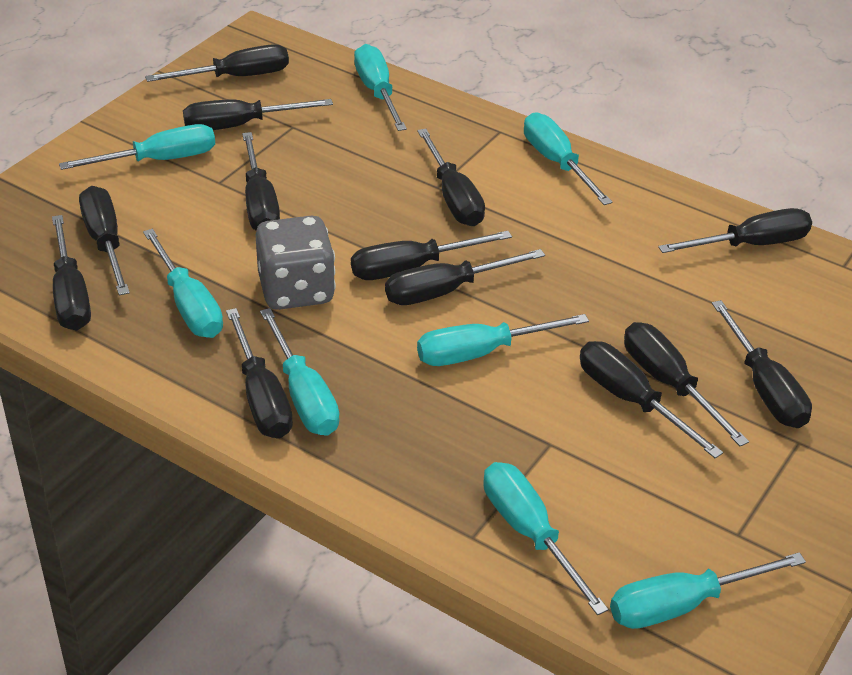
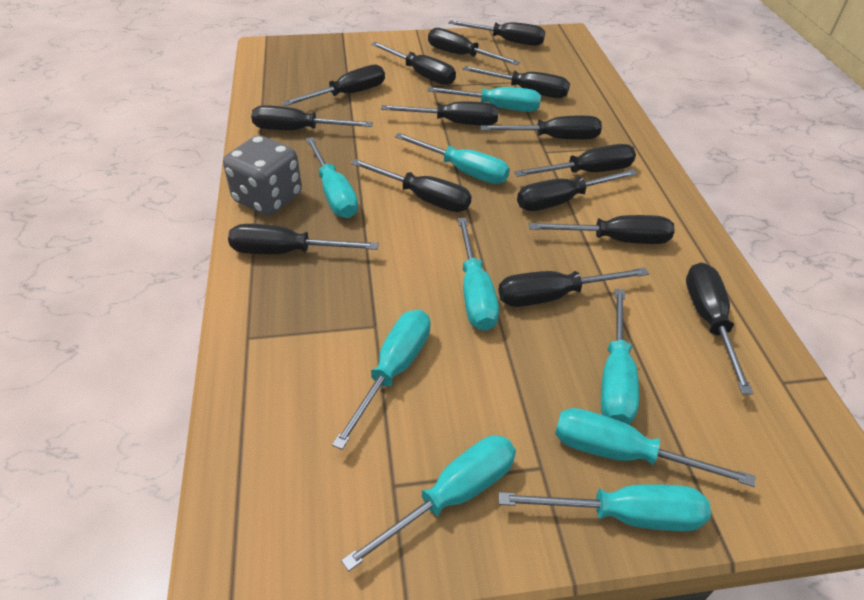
black screwdriver: [52,215,91,331] [79,186,130,295] [145,44,289,82] [183,99,333,130] [226,308,293,439] [242,132,280,231] [351,231,512,280] [385,249,545,305] [417,129,485,226] [580,341,723,458] [624,322,749,446] [658,208,812,253] [712,300,812,428] = 13 -> [228,224,379,254] [251,105,373,130] [282,65,385,106] [351,159,472,212] [371,42,456,85] [381,101,499,126] [428,28,521,65] [448,20,545,46] [463,66,570,98] [480,116,602,140] [498,268,649,307] [514,144,636,177] [517,169,637,211] [529,215,675,244] [686,262,753,395] = 15
turquoise screwdriver: [59,124,215,170] [143,229,223,338] [260,308,340,436] [354,44,407,131] [417,314,589,366] [483,462,608,615] [524,112,613,205] [610,552,806,629] = 8 -> [306,137,358,218] [332,310,431,450] [341,435,516,571] [395,133,510,184] [427,87,541,112] [458,218,499,331] [499,484,711,531] [555,408,755,487] [601,289,639,425] = 9

